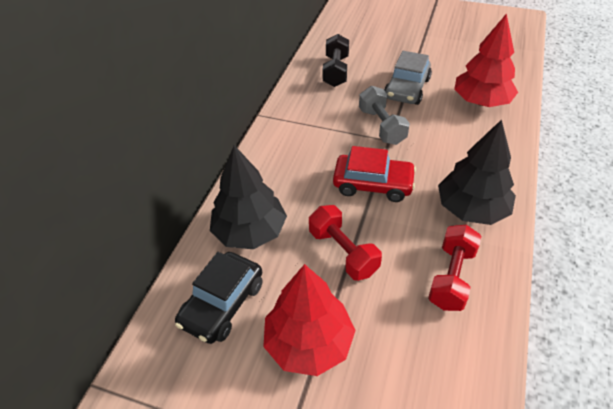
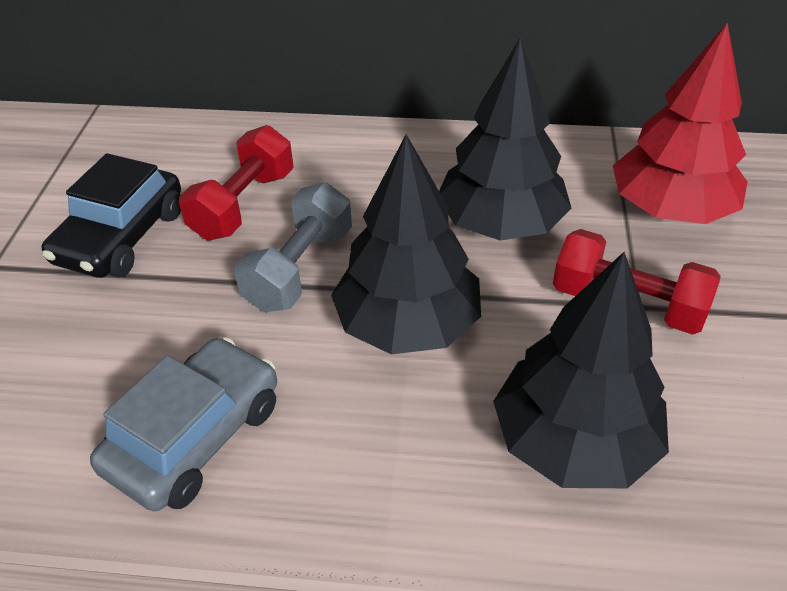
black dumbbell: [323,34,349,87] = 1 -> none = 0
black tree: [210,145,287,249] [438,119,516,225] = 2 -> [331,134,481,354] [439,38,571,241] [493,252,669,488] = 3
red car: [333,146,416,202] = 1 -> none = 0
red tree: [263,264,356,376] [454,13,518,107] = 2 -> [613,23,748,224] = 1

